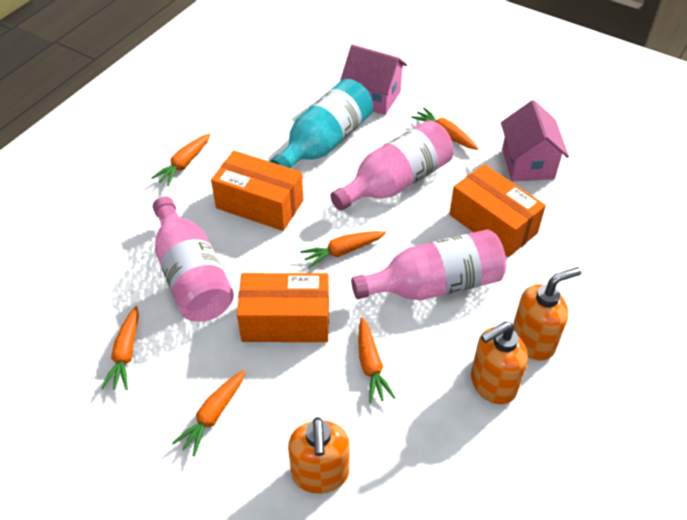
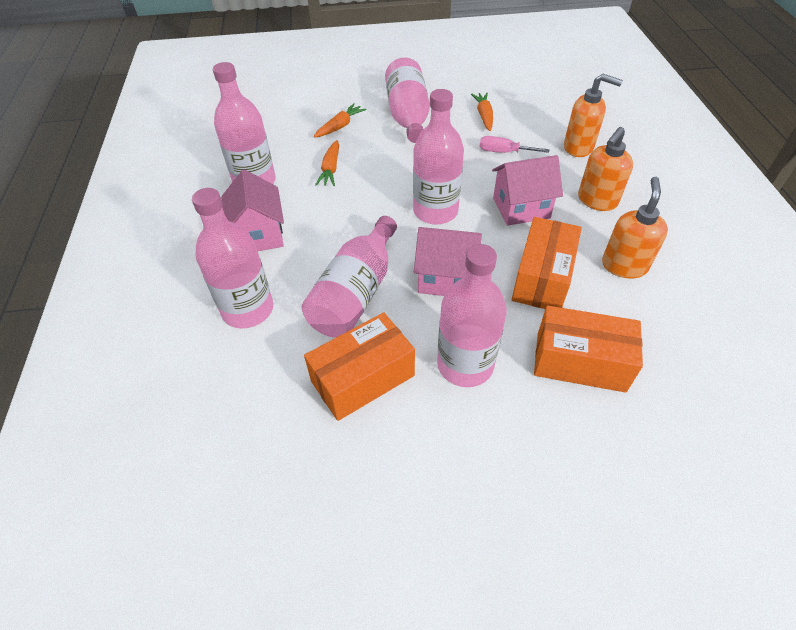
orange carrot: [101,306,139,390] [151,133,211,186] [172,370,246,456] [300,231,386,268] [358,317,396,403] [411,107,479,150] = 6 -> [314,104,367,138] [315,140,339,186] [471,93,493,131] = 3
pink bottle: [153,196,234,322] [330,120,453,211] [351,229,506,300] = 3 -> [192,188,273,328] [213,62,276,184] [301,216,397,338] [385,57,430,143] [413,89,464,225] [437,244,507,387] = 6
pink house: [340,44,407,115] [501,100,569,181] = 2 -> [221,170,284,251] [414,227,482,296] [492,155,563,226] = 3
pink screwdriver: none = 0 -> [480,136,550,153] = 1
turquoise bottle: [270,79,373,168] = 1 -> none = 0

